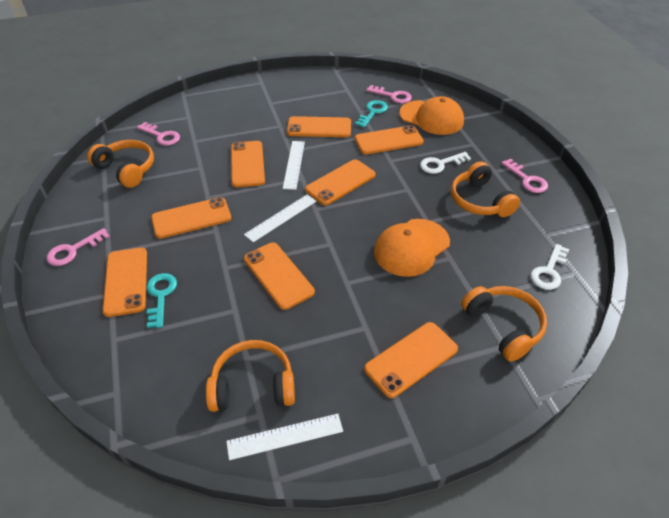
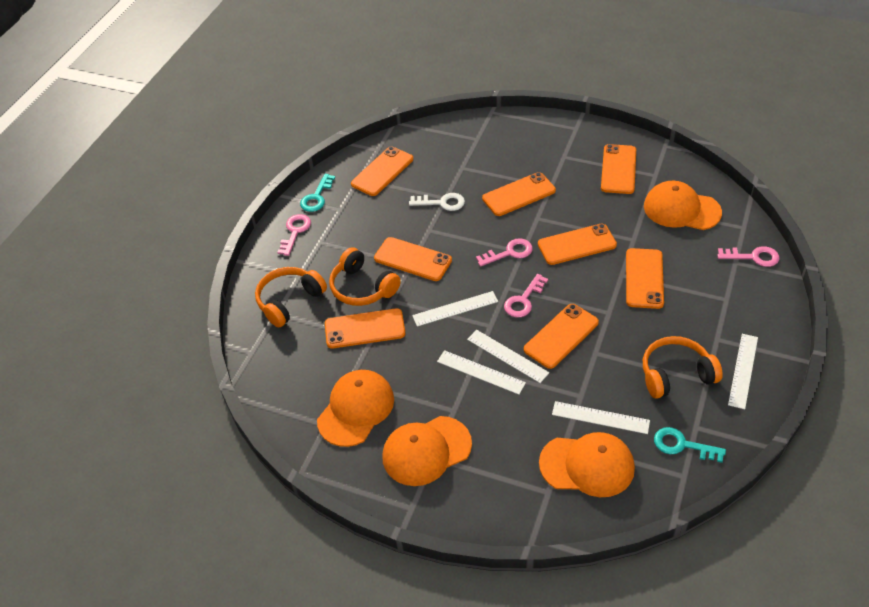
orange cap: [374,219,450,277] [399,96,464,135] = 2 -> [317,370,394,447] [382,416,472,486] [539,432,635,497] [644,181,722,230] = 4
orange headphones: [87,140,154,188] [206,340,295,412] [451,161,520,217] [461,286,547,362] = 4 -> [255,267,327,327] [329,247,401,306] [643,336,723,399] = 3
white key: [420,152,471,174] [531,244,569,290] = 2 -> [409,193,465,211] = 1
white ruler: [226,414,343,460] [244,195,317,242] [283,141,305,190] = 3 -> [412,291,498,327] [437,350,526,395] [467,330,549,383] [552,401,650,434] [728,334,758,409] = 5

